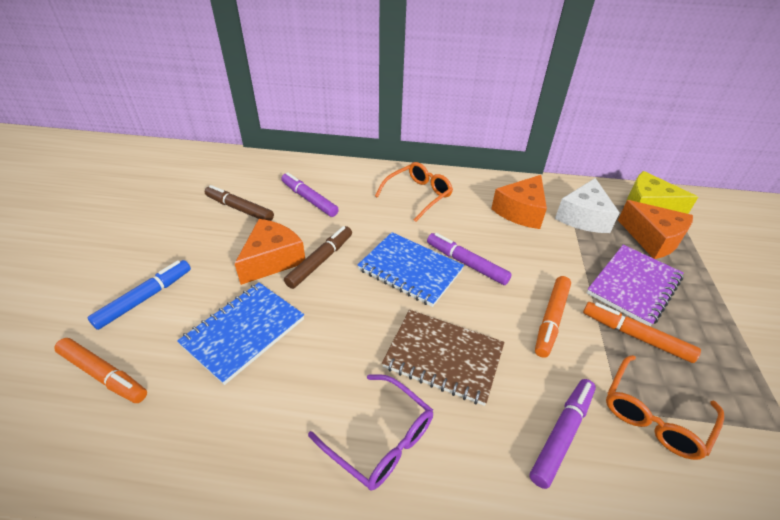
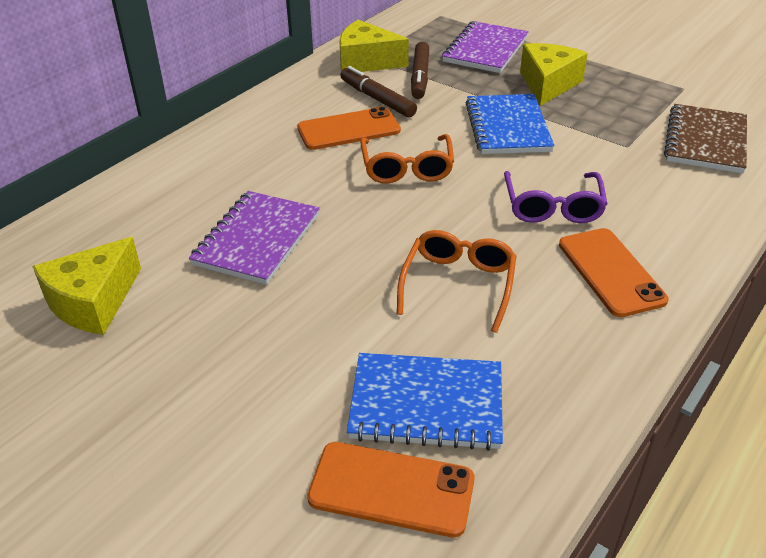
blue marker: [87,260,191,330] = 1 -> none = 0
orange cheese: [234,219,305,285] [491,175,547,229] [618,200,693,259] = 3 -> none = 0
orange marker: [54,338,147,403] [535,276,571,358] [583,302,701,363] = 3 -> none = 0
orange phone: none = 0 -> [297,107,401,150] [307,442,475,538] [559,228,669,317] = 3
purple marker: [281,172,339,217] [427,233,512,285] [530,379,596,489] = 3 -> none = 0
purple notebook: [587,245,683,326] = 1 -> [189,191,320,285] [442,21,529,73] = 2
white cheese: [555,178,620,233] = 1 -> none = 0
yellow cheese: [626,171,698,214] = 1 -> [32,237,141,335] [339,20,409,72] [520,43,588,106] = 3

